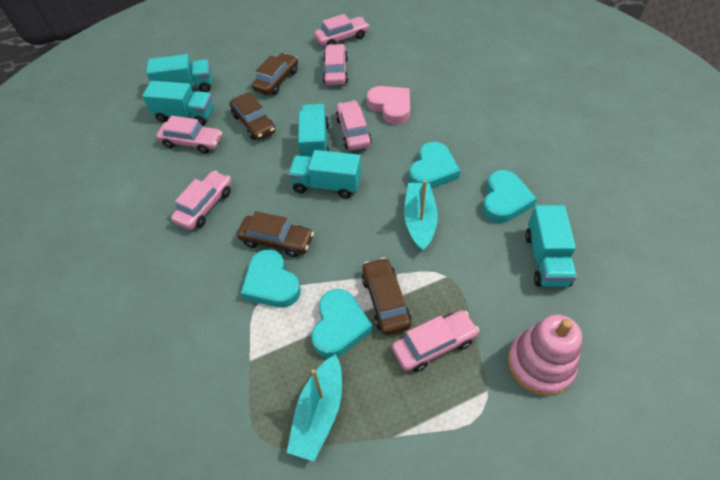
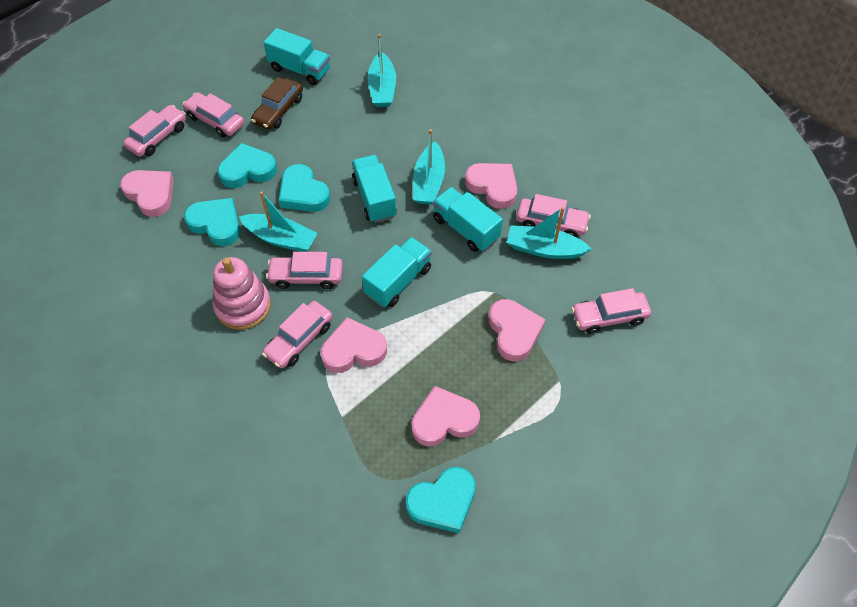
brown car: [230,92,276,140] [237,211,314,257] [252,53,298,95] [362,257,411,335] = 4 -> [251,77,303,130] = 1
pink heart: [367,86,410,125] = 1 -> [120,170,174,217] [321,317,387,373] [411,386,480,447] [465,163,517,209] [489,299,546,361] = 5
turquoise boat: [287,354,342,461] [404,180,438,251] = 2 -> [239,191,318,252] [368,34,396,107] [413,129,445,205] [507,207,592,259] = 4
turquoise truck: [142,81,214,126] [146,54,212,92] [288,150,361,198] [298,104,329,158] [525,205,577,287] = 5 -> [263,28,330,85] [352,155,397,223] [362,237,432,307] [433,187,503,252] = 4

